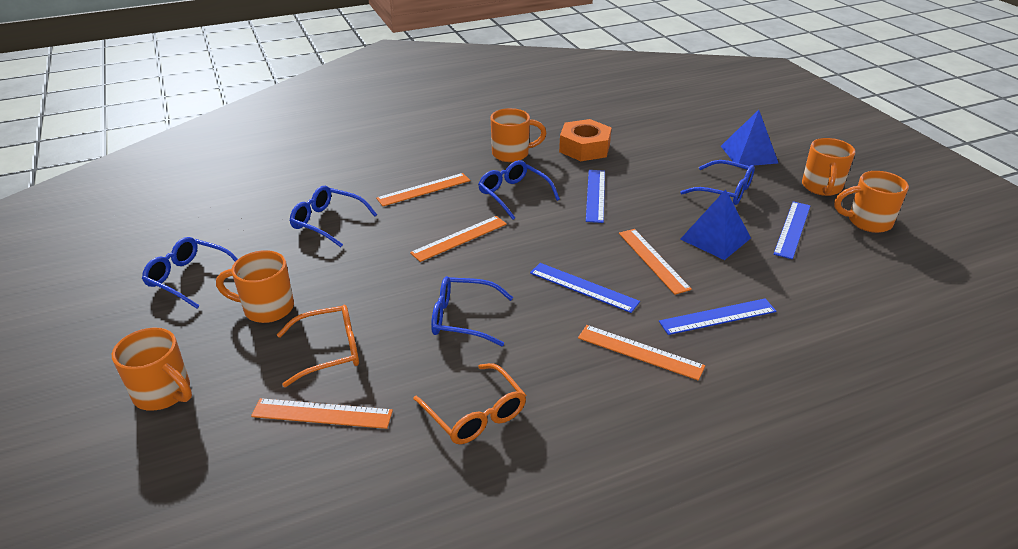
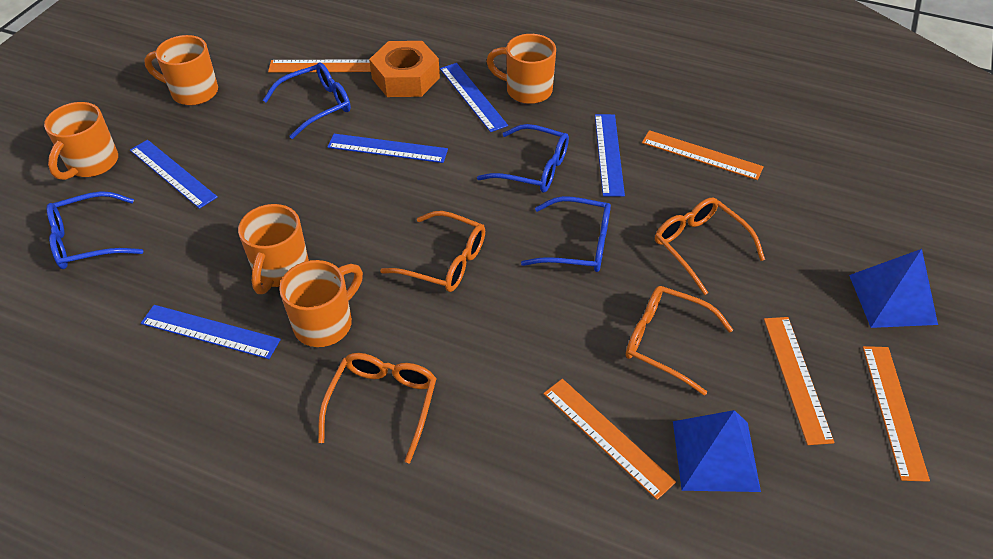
blue glasses: [142,237,238,308] [290,186,377,247] [431,276,513,347] [478,160,560,220] [680,160,755,205] = 5 -> [47,191,143,269] [263,62,351,139] [477,124,569,192] [521,196,611,272] = 4
blue ruler: [530,263,640,313] [586,170,605,223] [659,299,776,335] [773,201,810,259] = 4 -> [130,140,218,209] [141,305,281,359] [328,134,448,163] [440,63,508,132] [595,114,625,197] = 5
orange glasses: [277,305,359,387] [413,363,526,444] = 2 -> [318,353,437,463] [380,211,485,292] [626,286,733,396] [655,197,765,295] = 4

